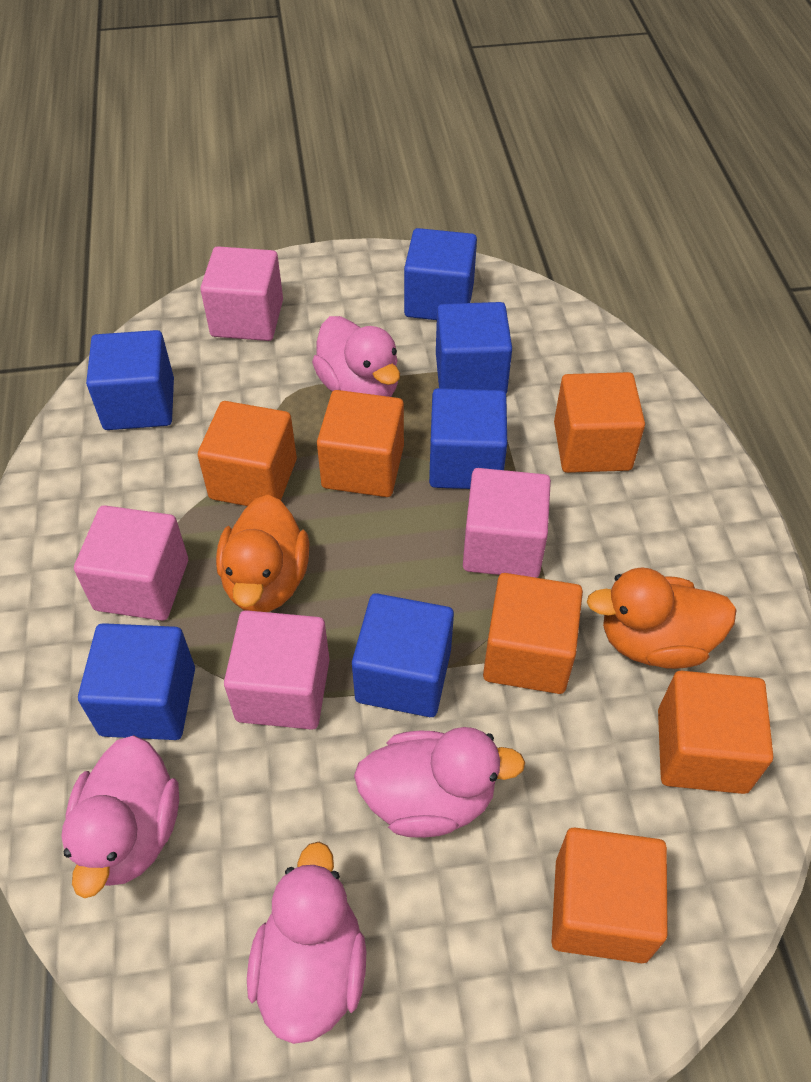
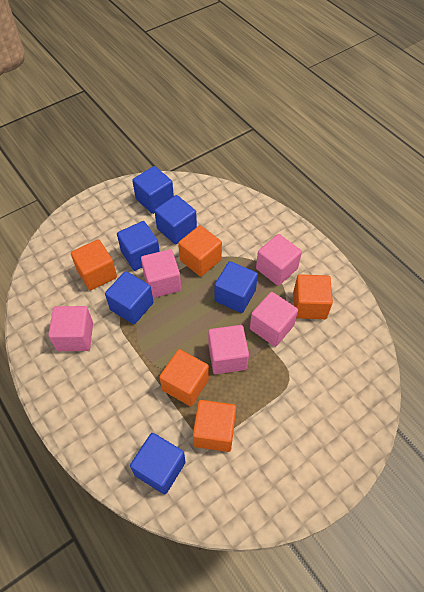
orange cube: [198,401,297,506] [317,390,404,497] [483,573,583,694] [552,827,668,963] [554,372,645,473] [658,671,773,794] = 6 -> [71,239,117,291] [159,349,209,406] [178,225,222,277] [193,400,236,452] [293,274,333,319] = 5
orange duck: [216,495,309,612] [587,567,737,669] = 2 -> none = 0
pink cube: [74,505,188,621] [200,246,283,341] [224,610,330,730] [463,468,551,578] = 4 -> [48,306,93,351] [141,249,181,298] [208,325,249,374] [250,292,298,347] [256,234,302,286] = 5
pink duck: [61,735,179,898] [247,842,366,1044] [312,316,400,397] [354,727,525,838] = 4 -> none = 0

